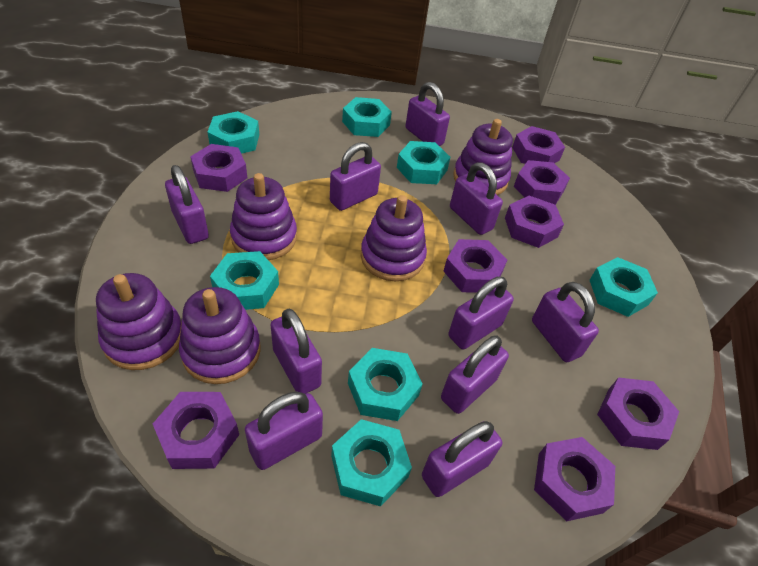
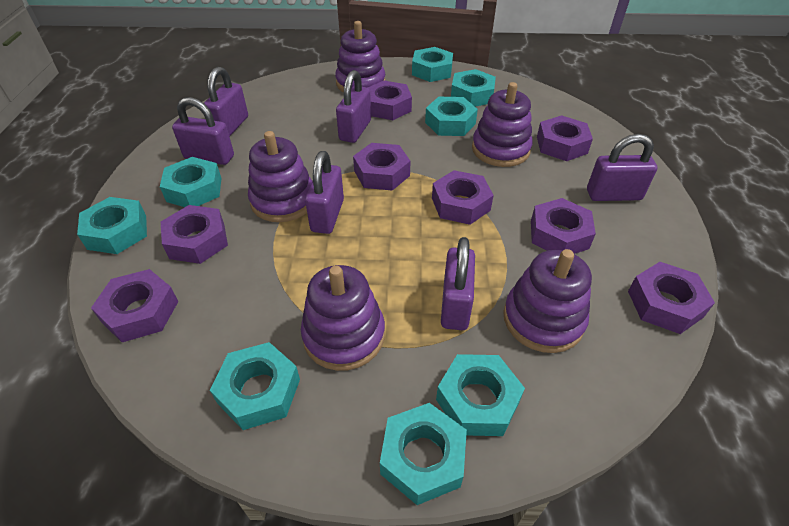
purple padlock: [165,165,209,244] [245,391,323,470] [270,309,322,394] [330,142,381,211] [405,82,450,146] [422,421,502,497] [441,335,509,414] [448,277,514,350] [450,162,503,235] [532,282,599,362] = 10 -> [172,97,234,165] [204,67,248,137] [305,151,344,234] [336,70,371,143] [441,237,475,330] [587,134,658,201] = 6
turquoise nut: [208,111,259,154] [210,251,279,310] [331,419,412,506] [342,97,392,137] [348,348,423,421] [397,141,450,184] [590,257,658,317] = 7 -> [77,197,147,254] [160,157,222,207] [210,342,300,430] [380,403,467,505] [412,47,453,82] [425,97,478,136] [436,354,525,436] [451,69,496,107] = 8

